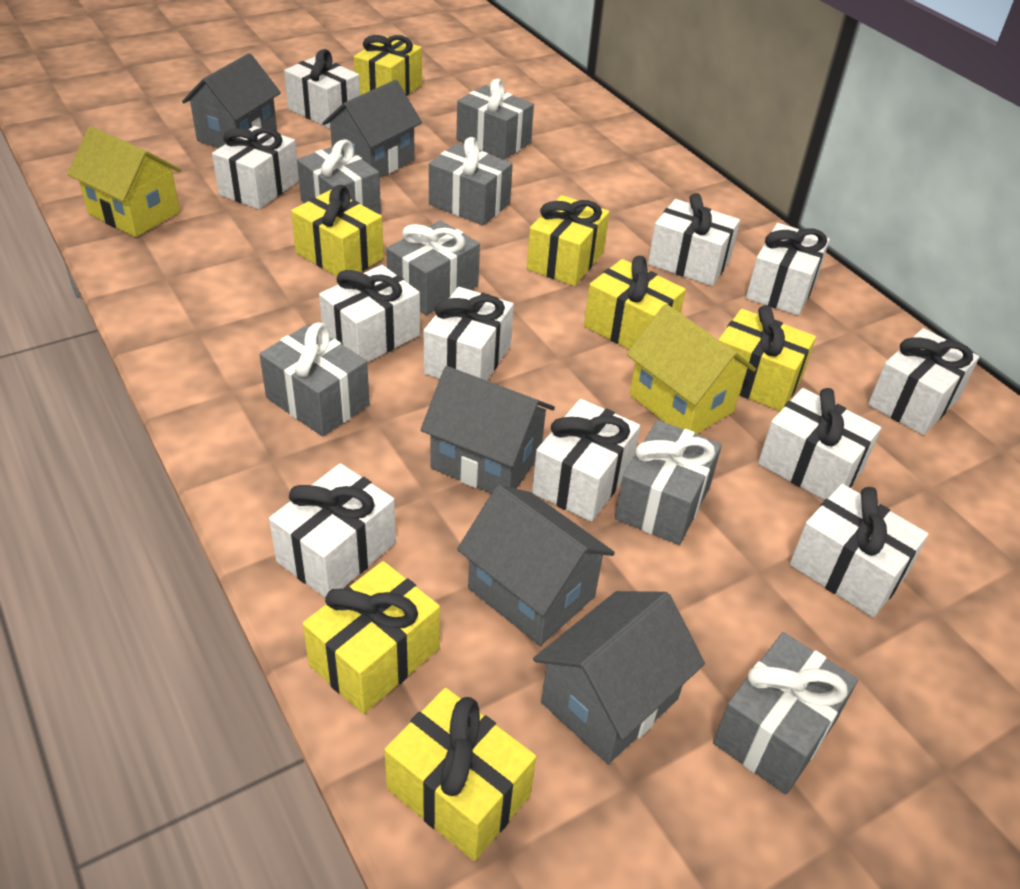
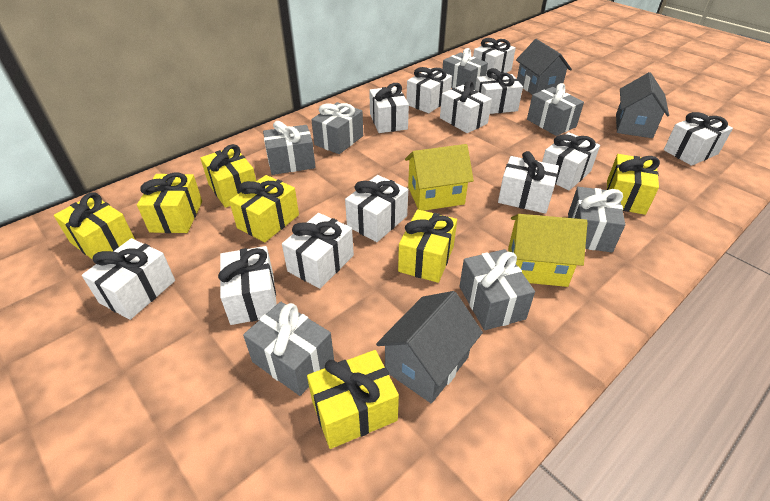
grey house: [182,53,281,149] [322,80,422,178] [421,366,555,493] [457,485,615,646] [533,591,705,764] = 5 -> [376,291,483,404] [516,39,572,95] [616,72,669,138] = 3
white gift: [212,126,299,209] [269,463,396,598] [284,49,360,128] [319,265,420,362] [424,287,514,381] [532,399,640,522] [648,193,740,286] [746,223,830,315] [758,388,881,500] [790,484,928,617] [868,328,980,435] = 11 -> [82,238,175,320] [218,246,277,325] [282,213,354,289] [345,175,408,242] [369,83,409,133] [406,67,452,113] [440,81,492,133] [473,38,516,76] [475,68,523,114] [498,151,559,214] [542,132,600,190] [664,112,733,166] = 12

